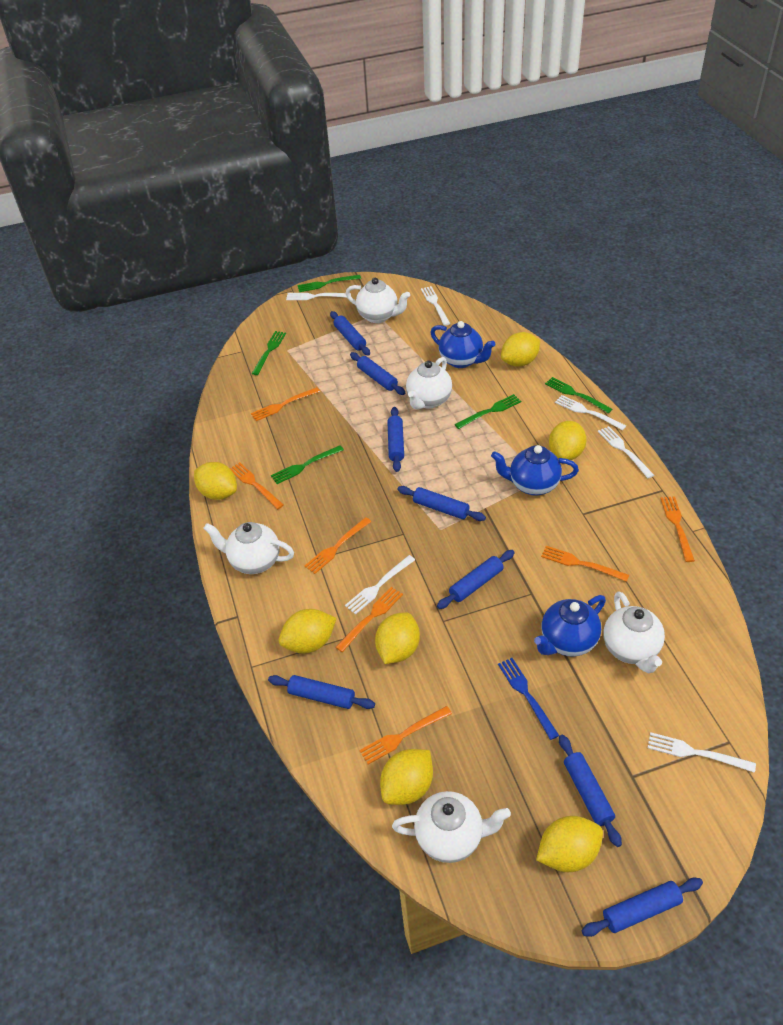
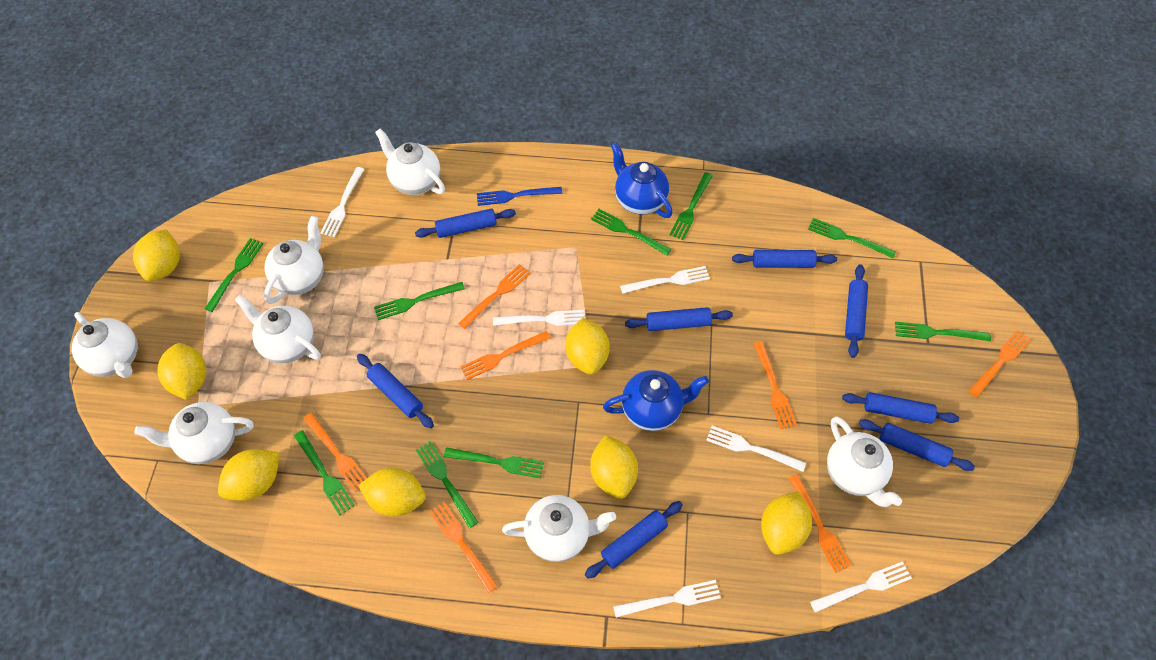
blue teapot: [430,321,496,368] [491,445,579,496] [534,595,606,657] = 3 -> [603,370,709,431] [611,143,673,218] = 2
green fork: [251,331,286,375] [271,445,344,484] [297,275,361,292] [454,394,521,429] [545,377,612,413] = 5 -> [205,238,264,312] [294,430,355,516] [374,282,465,320] [416,441,478,528] [444,447,544,478] [591,209,672,256] [670,172,713,240] [808,218,896,258] [895,322,991,341] = 9
white teapot: [203,522,294,574] [346,278,410,323] [392,791,511,863] [406,357,452,410] [603,591,665,673] = 5 -> [72,312,138,378] [134,402,253,464] [235,295,321,363] [264,216,324,304] [375,129,445,195] [502,495,616,562] [827,416,902,507] = 7

